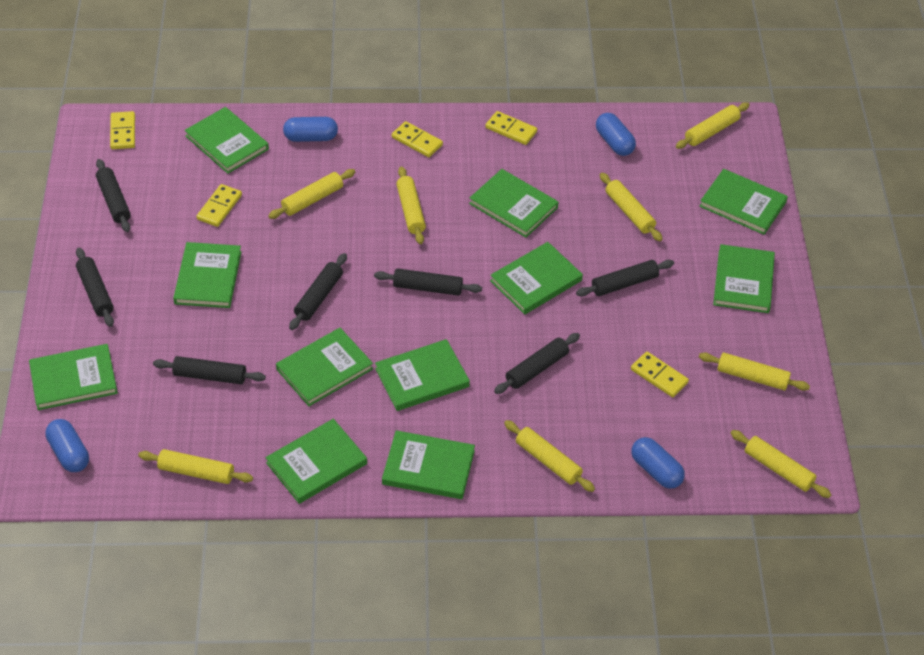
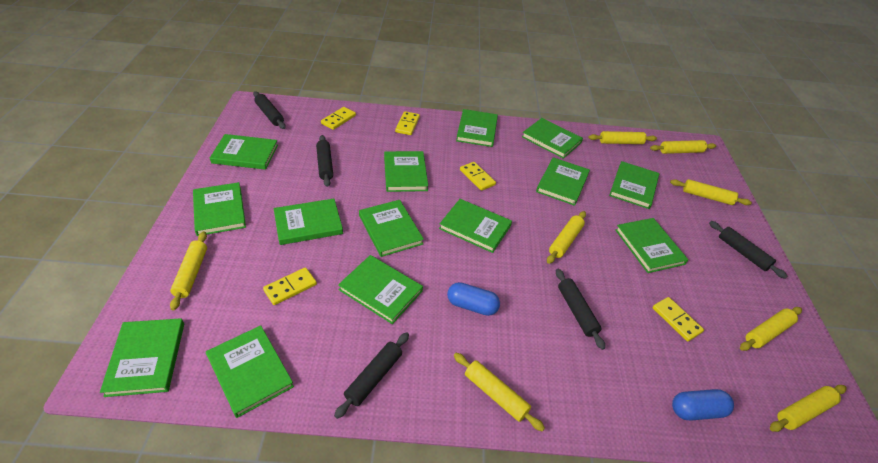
black rolling pin: [76,248,114,327] [96,159,131,232] [153,356,266,384] [289,253,347,330] [374,268,482,296] [494,333,580,394] [576,260,674,297] = 7 -> [253,91,286,129] [316,135,333,187] [334,332,409,419] [556,269,605,350] [709,221,788,279] = 5
blue capsule: [45,419,89,472] [283,117,338,142] [596,113,636,156] [631,437,685,489] = 4 -> [447,282,500,316] [672,389,734,421] = 2
green book: [29,344,118,410] [173,242,241,308] [184,107,269,174] [265,419,367,504] [276,328,373,406] [375,339,470,411] [382,430,475,499] [469,169,558,238] [490,242,583,315] [699,169,788,235] [713,244,775,313] = 11 -> [100,318,184,397] [193,182,246,236] [206,325,294,418] [210,134,278,170] [273,199,343,245] [338,255,423,324] [359,200,424,257] [384,151,428,192] [439,199,512,253] [456,109,498,147] [522,118,583,159] [536,157,590,206] [609,161,659,209] [615,218,688,273] = 14

